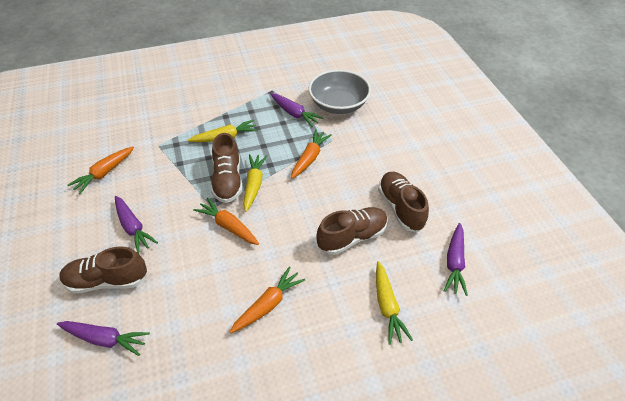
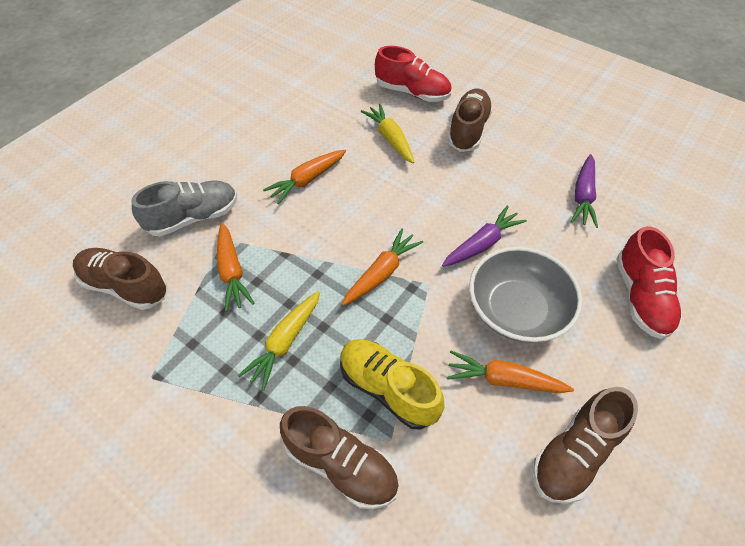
grey shoe: none = 0 -> [132,180,237,236] = 1
purple carrot: [57,321,150,356] [115,196,158,254] [270,93,323,127] [444,223,468,296] = 4 -> [442,205,527,267] [571,154,598,228] = 2
red shoe: none = 0 -> [375,46,451,102] [616,226,683,339] = 2
yellow carrot: [188,120,258,142] [243,154,267,212] [376,261,413,345] = 3 -> [238,291,320,391] [361,104,414,163] = 2
yellow shoe: none = 0 -> [340,339,445,430] = 1

